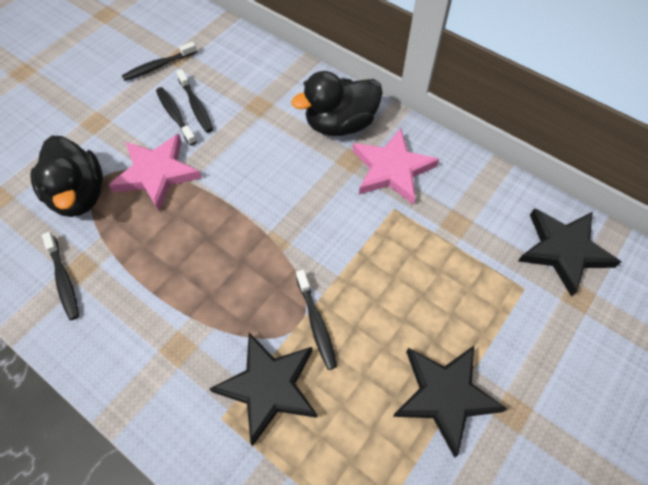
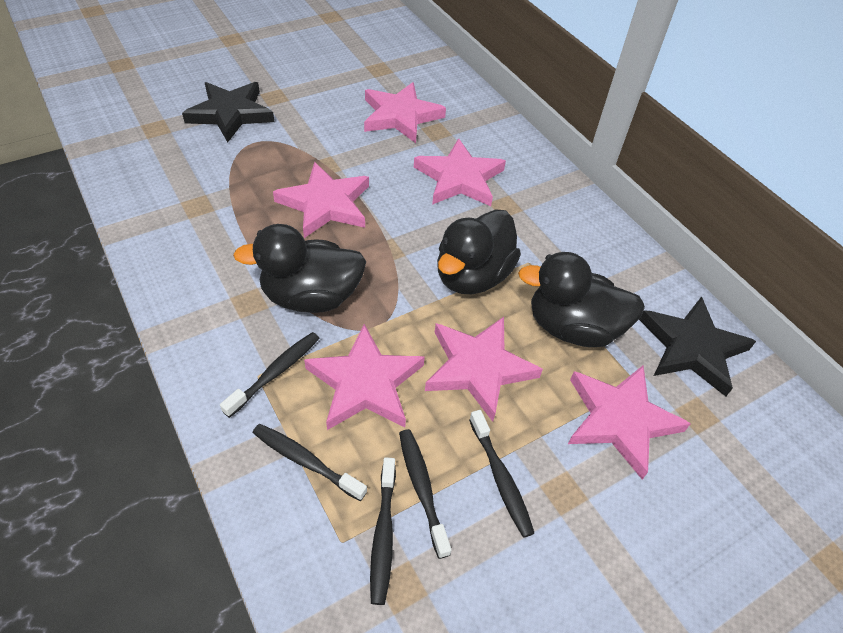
black duck: [30,136,103,217] [291,71,383,136] = 2 -> [233,224,366,313] [437,209,521,294] [518,252,645,347] = 3
black star: [209,333,318,446] [393,346,507,458] [518,208,621,297] = 3 -> [182,82,274,142] [639,297,756,396] = 2
pink star: [109,134,202,211] [353,128,439,205] = 2 -> [273,162,369,238] [304,324,425,430] [364,82,446,143] [414,138,506,206] [425,317,543,422] [568,366,691,480] = 6

